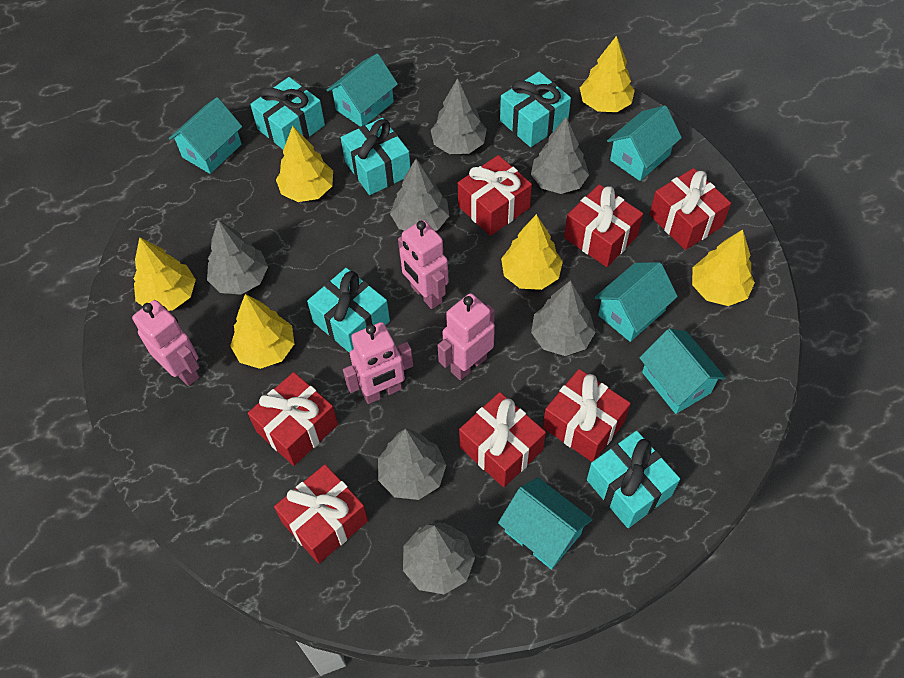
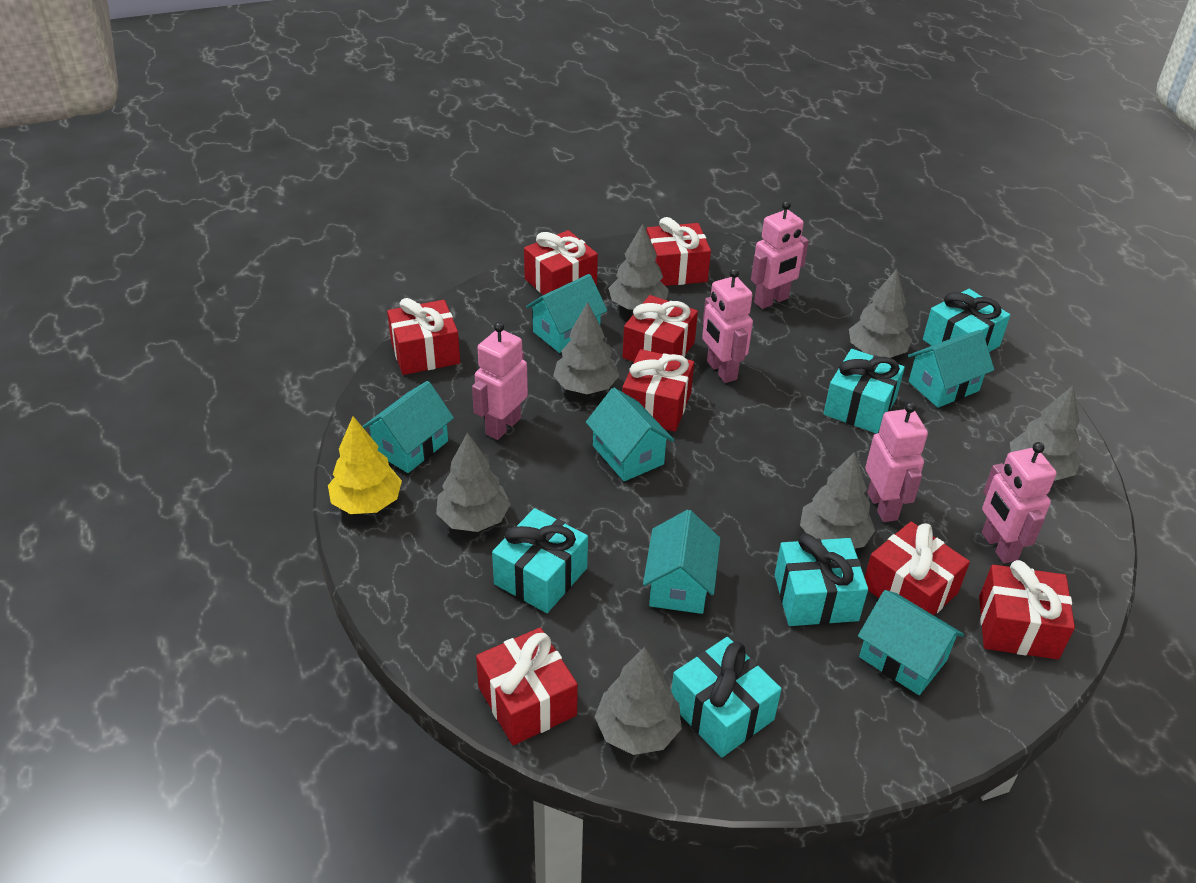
pink robot: [132,300,199,386] [343,322,413,404] [398,220,449,309] [437,293,495,380] = 4 -> [472,322,528,440] [702,268,753,383] [751,201,809,309] [865,402,928,522] [982,442,1057,563] = 5
red gift: [248,372,338,466] [274,464,368,564] [458,155,532,236] [459,392,546,487] [543,369,631,462] [564,184,643,267] [649,168,731,250] = 7 -> [387,298,460,375] [476,627,578,745] [524,230,598,295] [622,349,694,432] [623,295,698,362] [647,217,711,286] [865,522,970,615] [979,560,1075,659] = 8
yellow tree: [134,237,196,311] [230,294,294,369] [276,126,333,202] [501,214,563,290] [580,36,635,112] [692,229,755,306] = 6 -> [328,416,402,514] = 1

